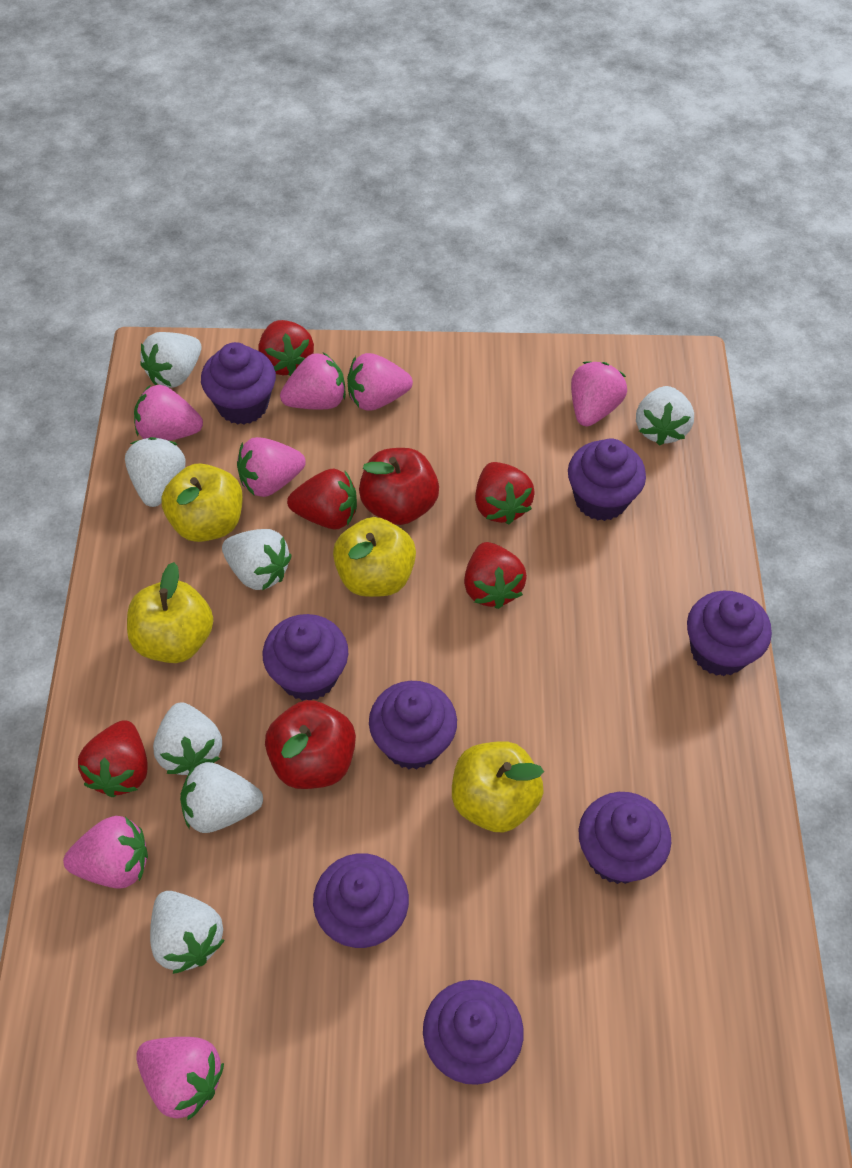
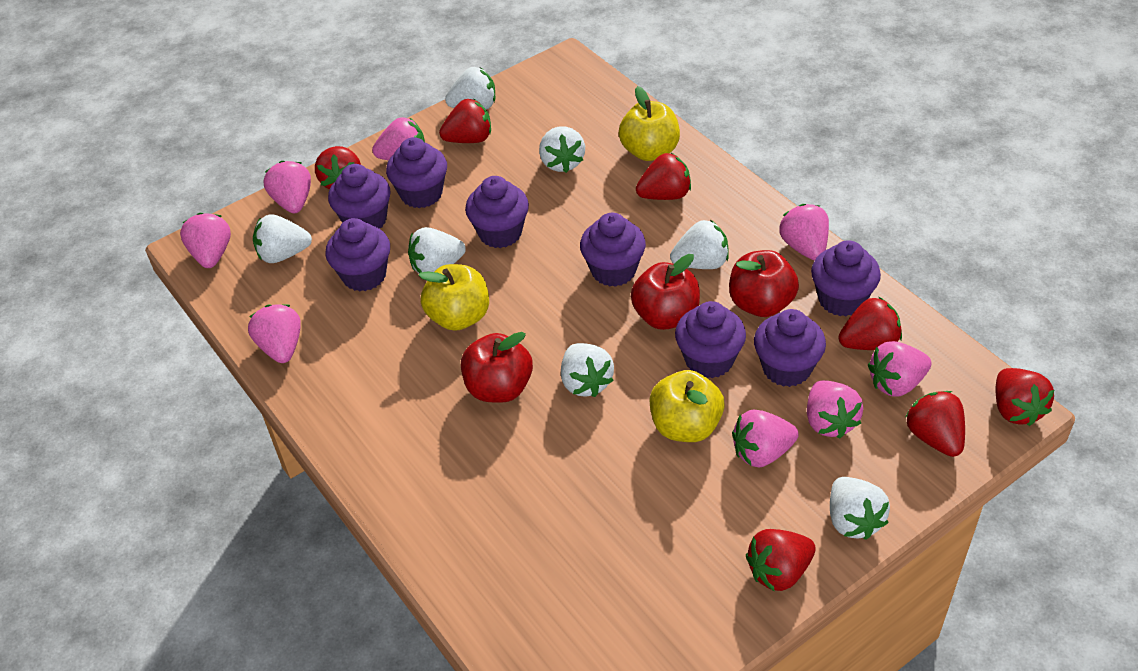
pink strawberry: [63,816,148,889] [134,385,203,441] [136,1037,224,1120] [237,437,306,497] [280,352,346,409] [347,353,413,411] [571,362,627,426] = 7 -> [180,213,231,268] [248,304,301,363] [264,161,311,213] [372,117,425,160] [732,410,799,467] [779,204,829,260] [807,380,863,439] [868,341,931,397] = 8
red apple: [265,700,356,789] [359,448,439,525] = 2 -> [461,332,533,403] [631,254,700,330] [729,250,799,317] = 3
red strawberry: [78,720,148,797] [258,320,314,376] [287,469,357,529] [464,542,527,609] [475,462,534,524] = 5 -> [315,146,361,190] [439,99,491,143] [636,153,691,200] [746,529,816,592] [838,297,902,350] [906,391,965,457] [995,368,1054,426] = 7
yellow apple: [127,562,214,663] [161,463,243,542] [333,517,416,597] [452,741,544,833] = 4 -> [418,264,489,331] [619,86,680,161] [650,370,725,442] = 3

